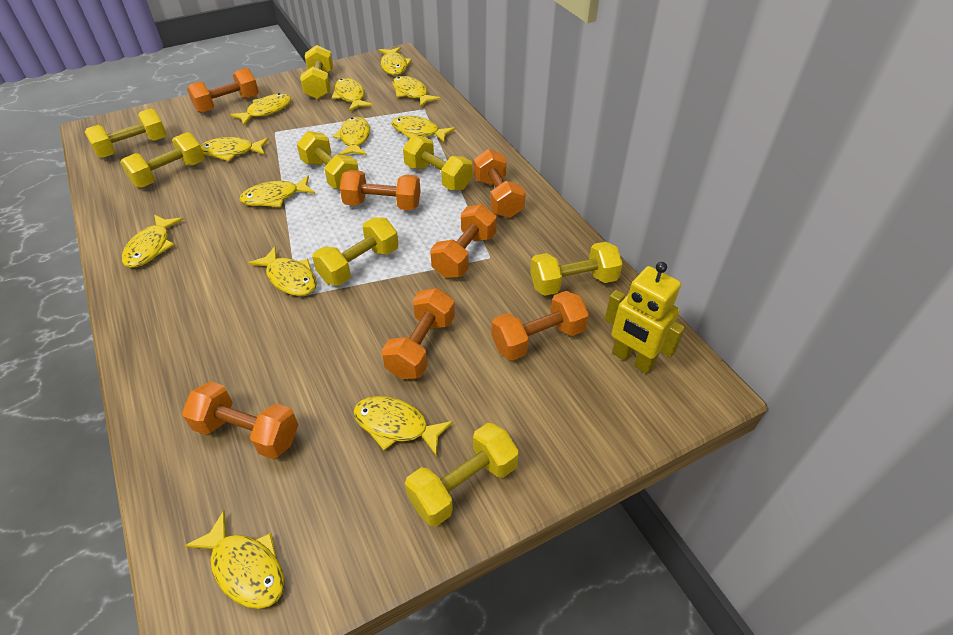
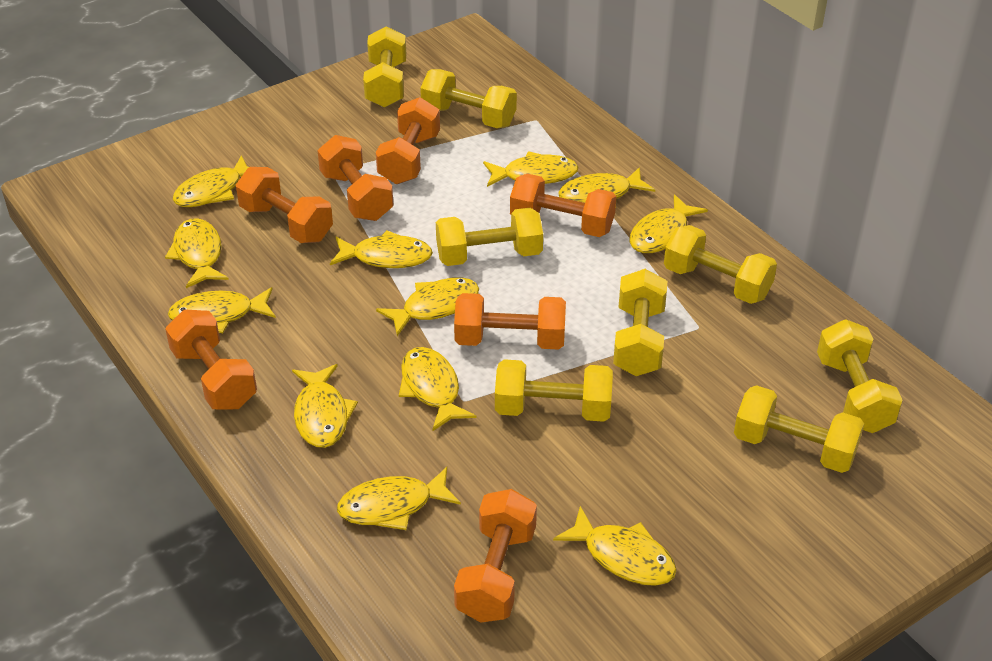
yellow robot: [605,262,685,374] = 1 -> none = 0

